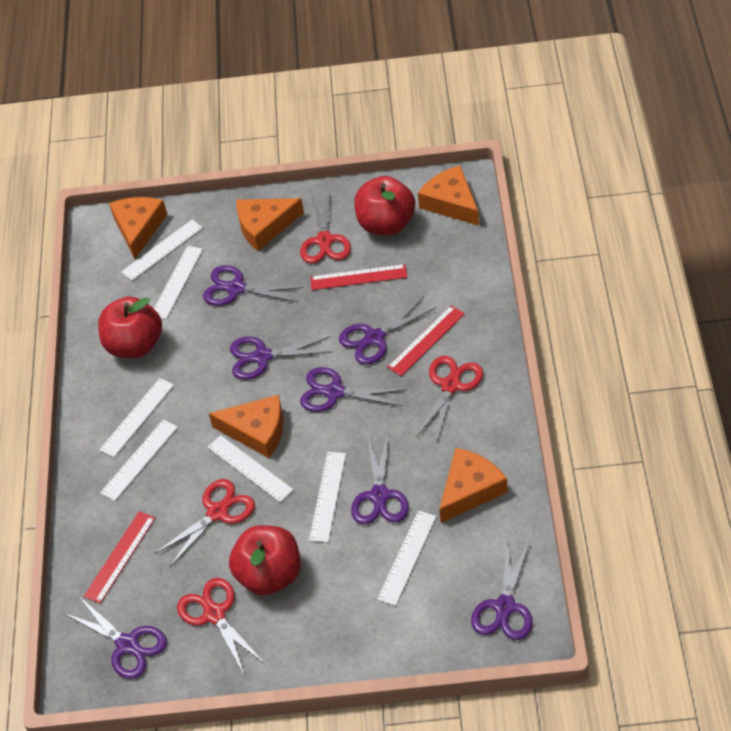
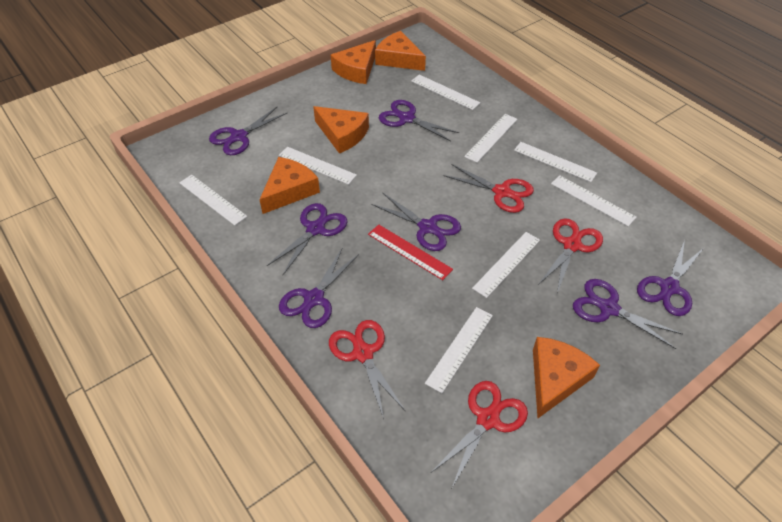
red apple: [98,297,162,358] [229,525,301,596] [354,176,415,235] = 3 -> none = 0
red ruler: [84,511,155,604] [310,264,407,290] [387,305,465,376] = 3 -> [368,224,453,280] = 1
white ruler: [99,378,174,457] [100,419,178,501] [121,220,203,281] [154,246,203,319] [208,435,294,502] [309,452,346,543] [377,511,437,606] = 7 -> [179,175,247,226] [279,147,357,185] [411,75,480,110] [425,307,493,393] [464,114,517,163] [472,232,540,298] [514,142,597,182] [551,175,637,226] = 8

